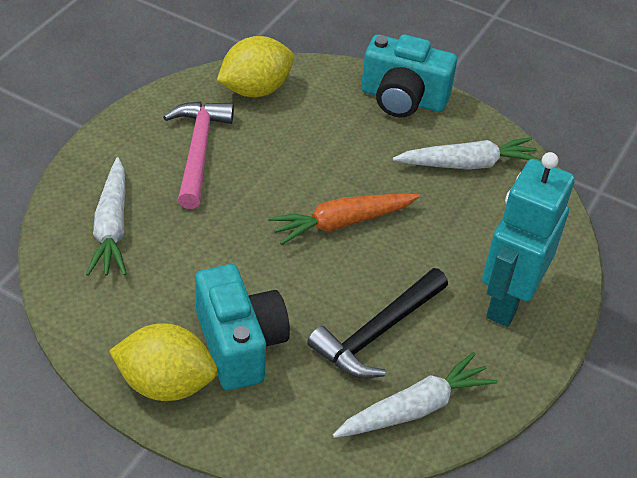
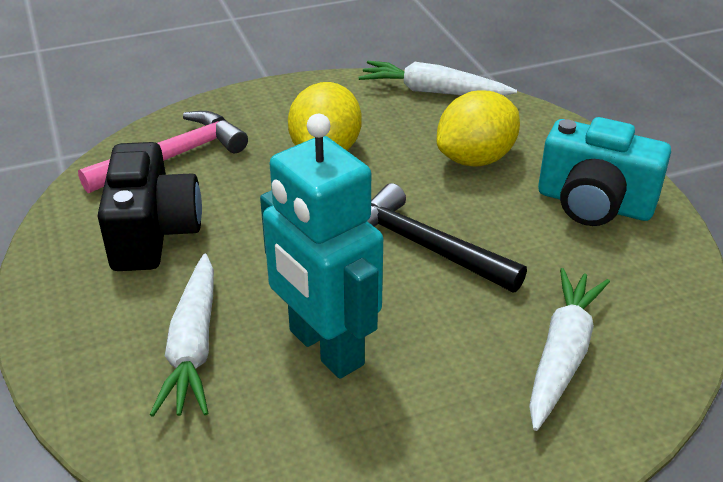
black camera: none = 0 -> [98,142,202,271] = 1
orange carrot: [268,193,420,245] = 1 -> none = 0
turquoise camera: [195,264,290,390] [361,34,457,118] = 2 -> [538,117,671,226] = 1

